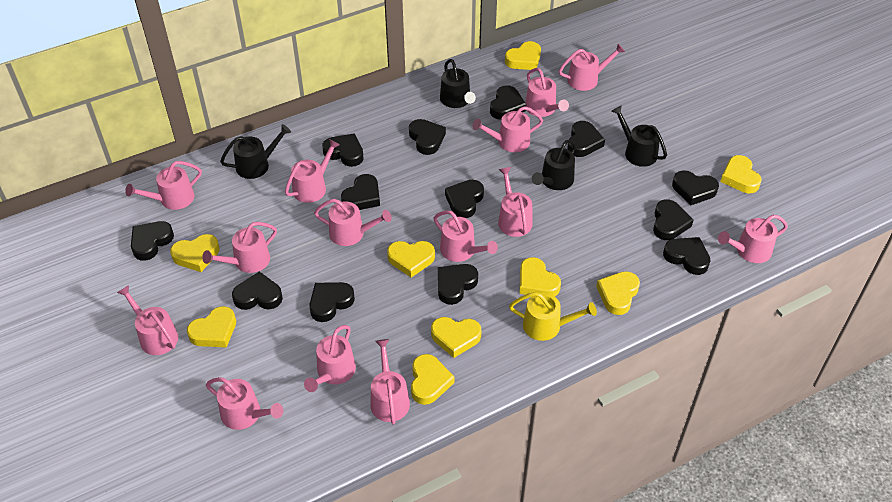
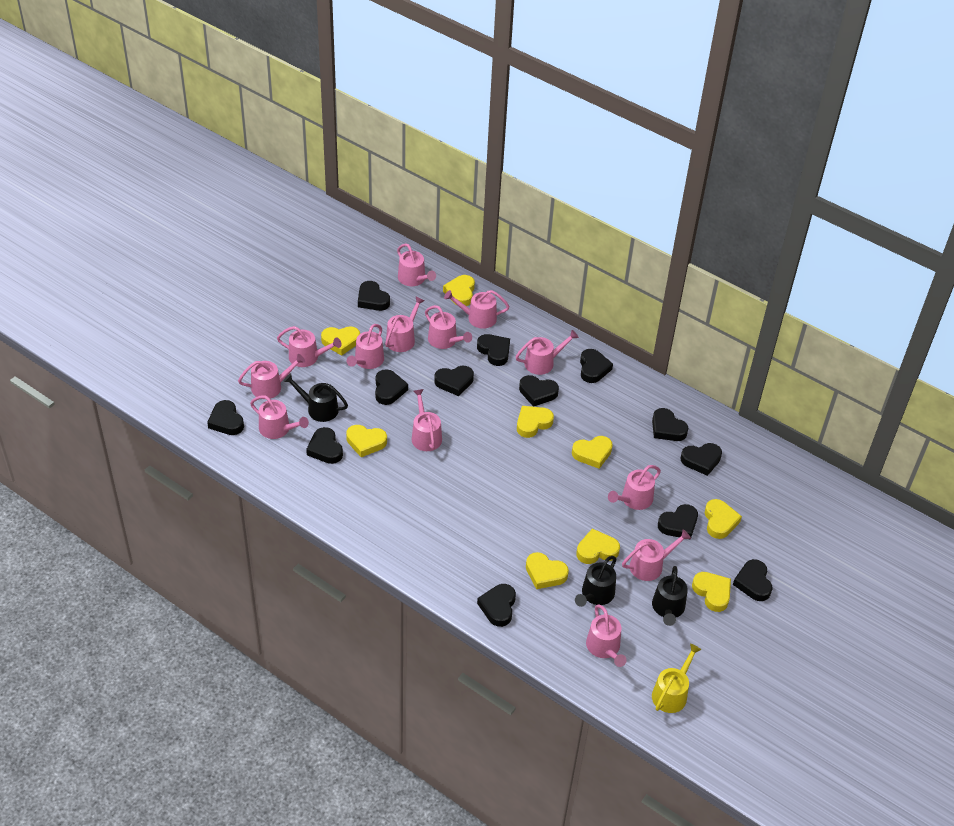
black watering can: [220,124,291,179] [440,59,476,108] [532,140,576,190] [612,105,667,167] = 4 -> [283,373,348,422] [575,556,616,607] [652,566,688,626] = 3
pink watering can: [117,285,178,355] [125,161,202,210] [202,222,277,273] [206,377,283,430] [285,139,340,203] [304,325,356,392] [314,199,392,246] [370,339,410,425] [434,210,498,262] [472,106,543,152] [498,167,532,237] [525,68,569,117] [559,44,625,91] [718,215,788,263] = 14 -> [238,354,305,399] [250,395,309,439] [277,326,342,367] [347,324,384,369] [385,296,425,352] [397,243,436,286] [412,389,442,451] [425,305,472,349] [444,290,509,329] [516,330,579,375] [586,604,627,667] [608,465,661,510] [622,529,691,581] = 13

